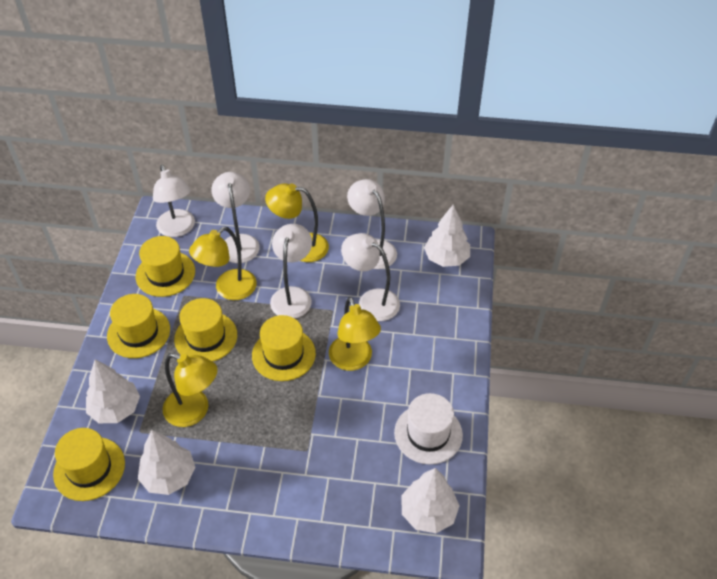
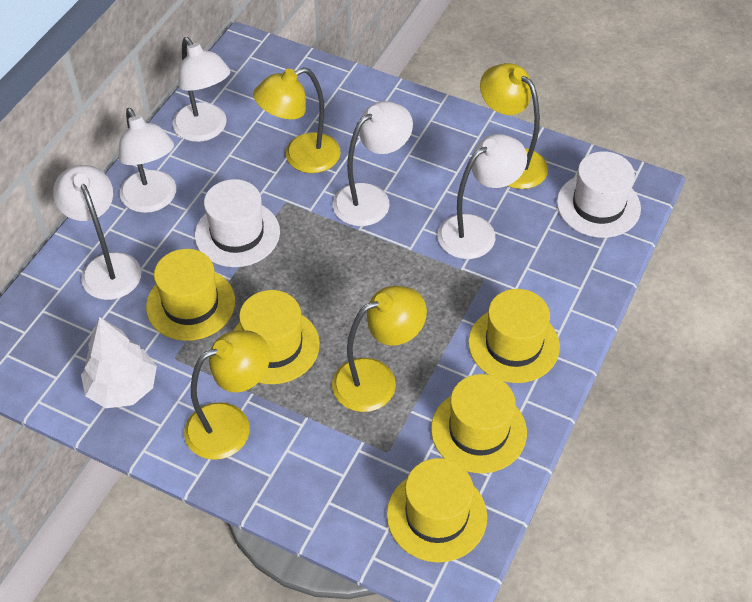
white hat: [394,393,463,465] = 1 -> [195,179,280,267] [557,151,641,238] = 2
white tree: [86,359,140,423] [138,430,195,495] [401,468,460,533] [424,205,470,267] = 4 -> [81,317,157,408] = 1

